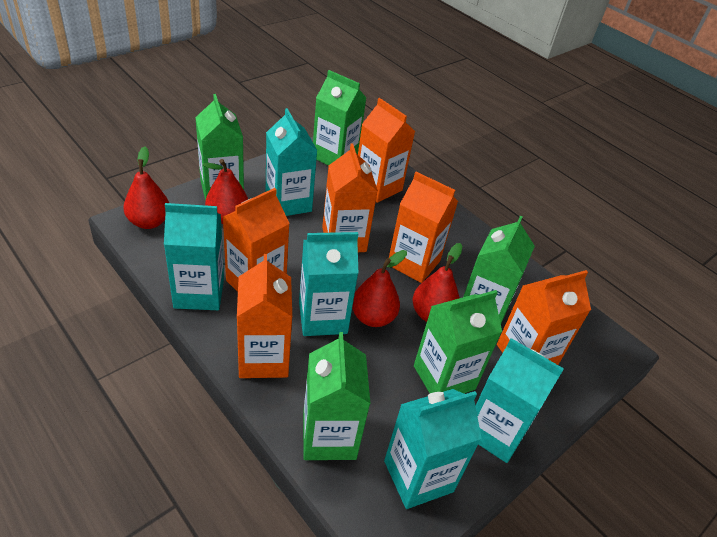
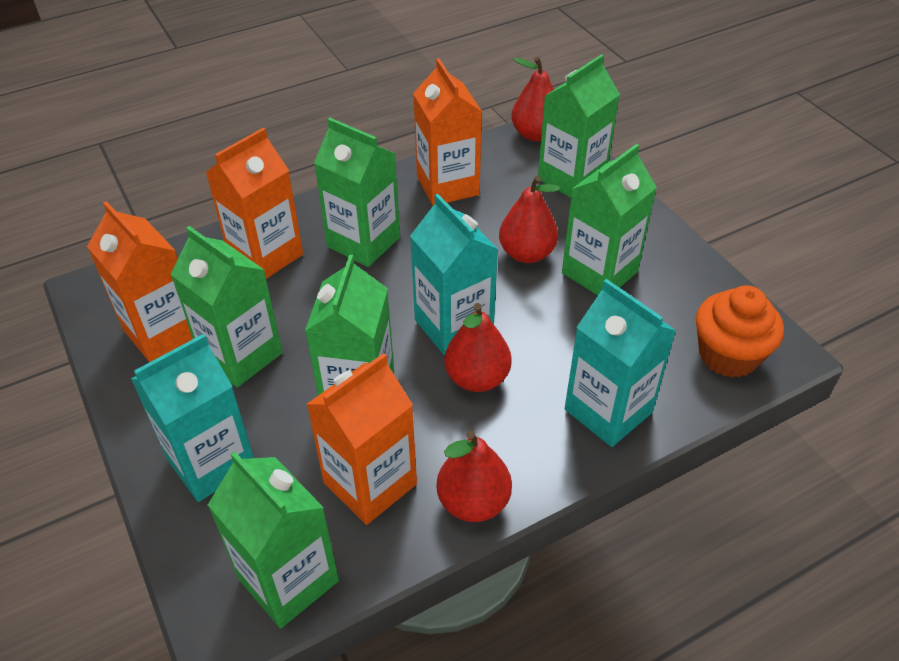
green carton: [195,94,244,201] [303,332,371,460] [313,70,367,165] [414,290,502,393] [463,216,535,323] = 5 -> [170,226,283,387] [208,451,339,628] [305,255,394,395] [314,118,400,267] [538,54,620,198] [562,144,657,295] = 6
orange carton: [223,188,290,292] [237,254,292,378] [322,144,378,252] [358,98,415,203] [389,172,458,283] [497,270,591,365] = 6 -> [87,201,193,362] [206,127,303,279] [307,353,417,525] [413,58,482,206] = 4
orange cupcake: none = 0 -> [696,285,784,378] = 1
turquoise carton: [164,203,224,310] [266,108,318,216] [299,232,358,336] [384,389,482,509] [476,338,564,463] = 5 -> [131,334,254,502] [410,194,498,356] [565,279,676,447] = 3

